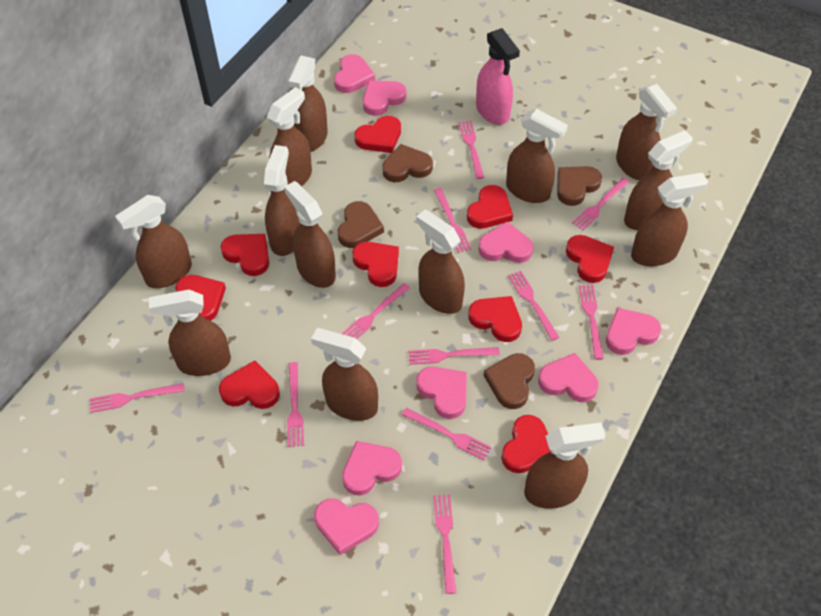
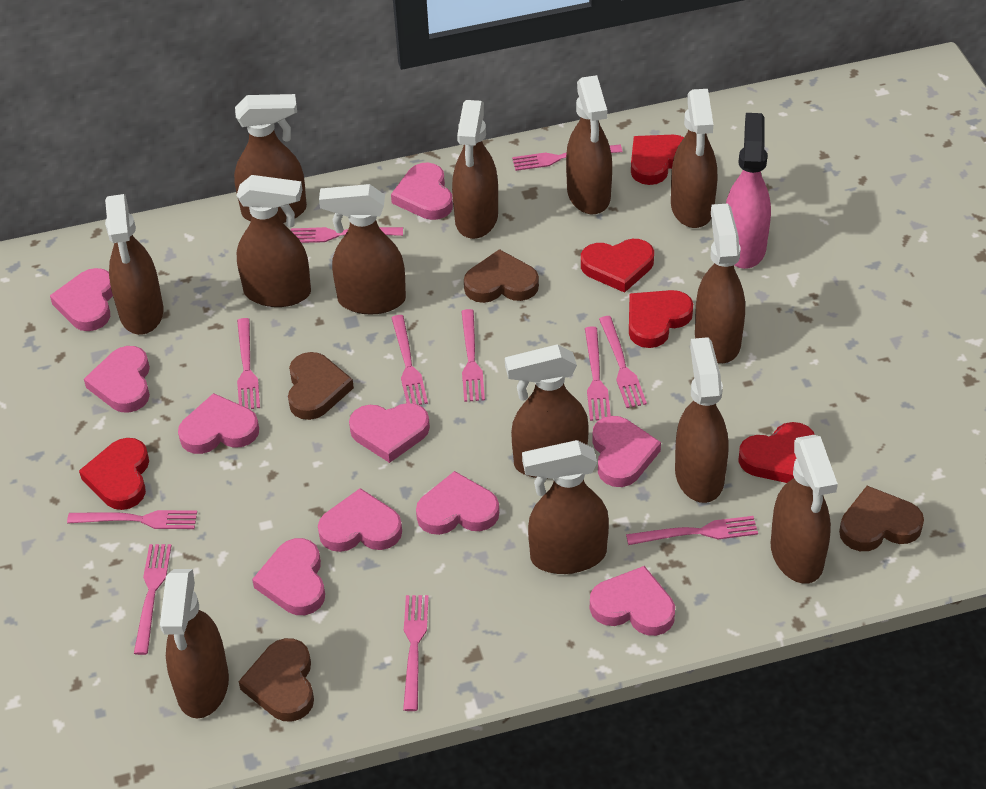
pink heart: [314,498,379,555] [334,54,375,93] [342,441,402,495] [363,81,406,116] [416,367,467,419] [478,222,533,263] [538,353,599,402] [606,308,661,355] = 8 -> [50,268,113,331] [84,346,150,413] [178,393,259,454] [252,538,325,615] [318,488,402,552] [349,403,430,463] [391,163,453,220] [416,471,499,535] [590,566,675,636] [592,416,661,487] = 10
red heart: [175,275,226,321] [219,360,280,409] [220,234,269,276] [352,242,399,287] [354,116,401,153] [467,185,513,229] [468,296,522,342] [501,415,551,473] [566,235,614,283] = 9 -> [79,438,149,510] [581,239,654,293] [629,290,693,348] [631,135,684,185] [738,422,815,483] = 5

